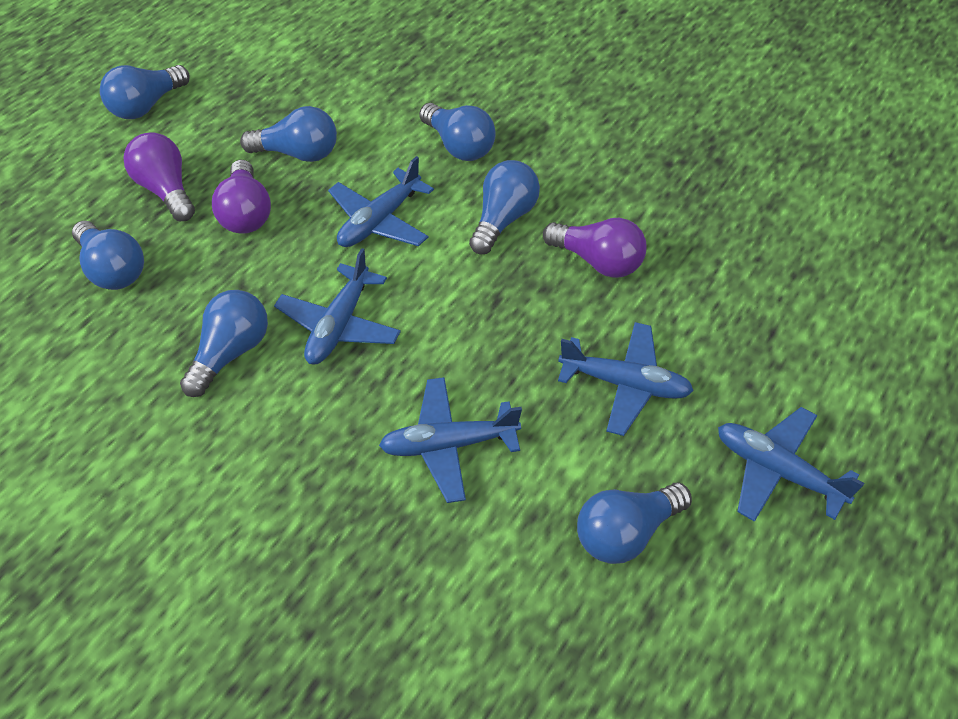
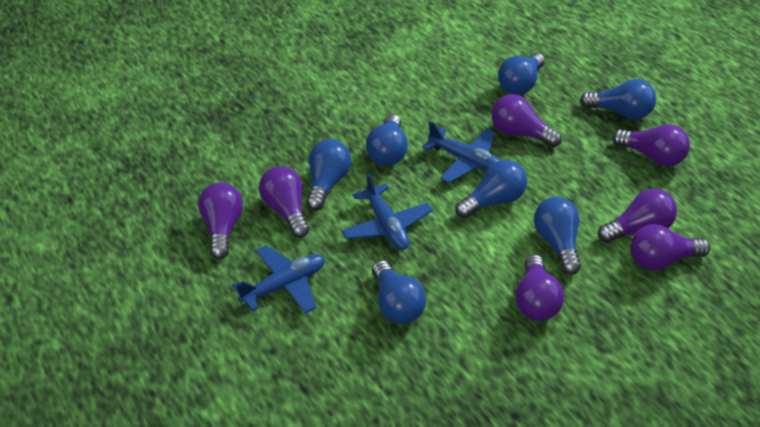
blue plane: [274,248,401,364] [328,156,434,247] [379,377,522,503] [558,322,694,436] [718,407,864,522] = 5 -> [233,245,325,314] [342,172,433,250] [422,121,500,183] = 3
purple light bulb: [123,132,195,221] [212,160,271,234] [543,218,646,278] = 3 -> [198,183,243,259] [259,166,309,238] [492,94,562,147] [515,254,564,321] [598,188,677,243] [613,124,690,166] [630,224,710,270] = 7

